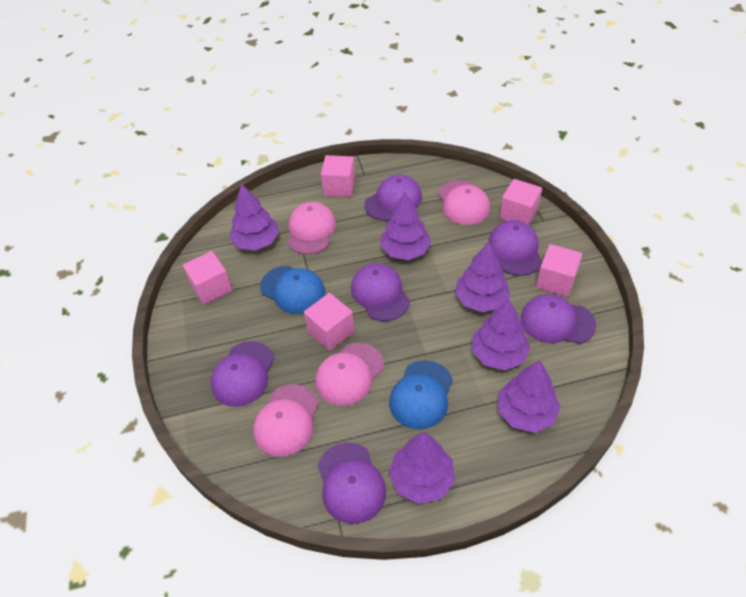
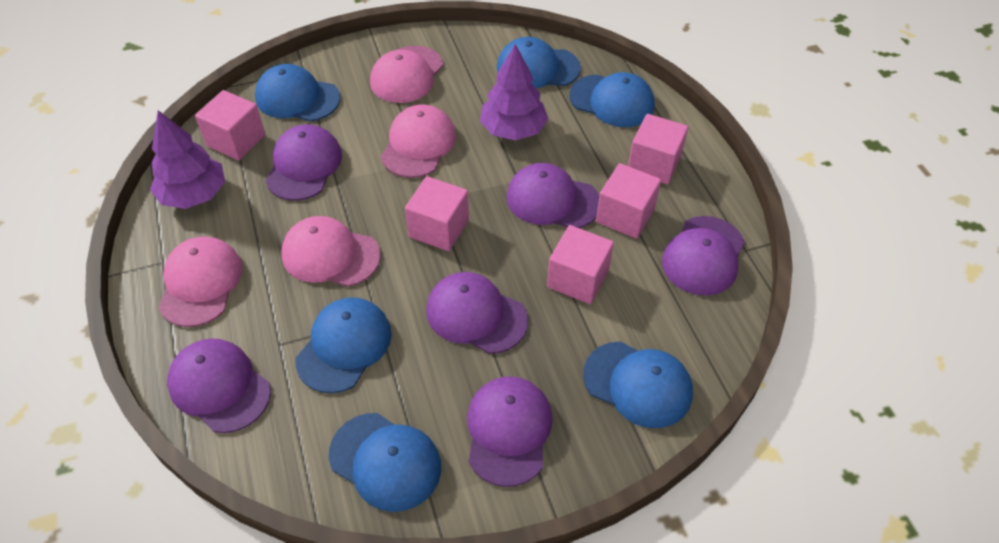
blue cap: [260,266,325,314] [389,360,453,429] = 2 -> [255,64,340,121] [295,297,392,393] [329,413,441,512] [497,37,581,89] [569,72,655,127] [583,342,693,428] = 6
purple tree: [229,183,279,250] [380,192,431,260] [389,432,455,504] [455,242,510,312] [472,299,531,370] [498,360,561,433] = 6 -> [150,110,225,209] [480,44,549,140] = 2

